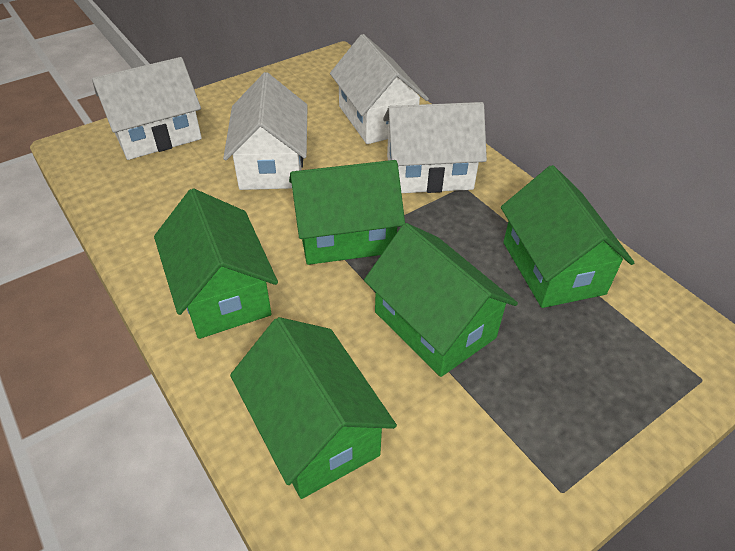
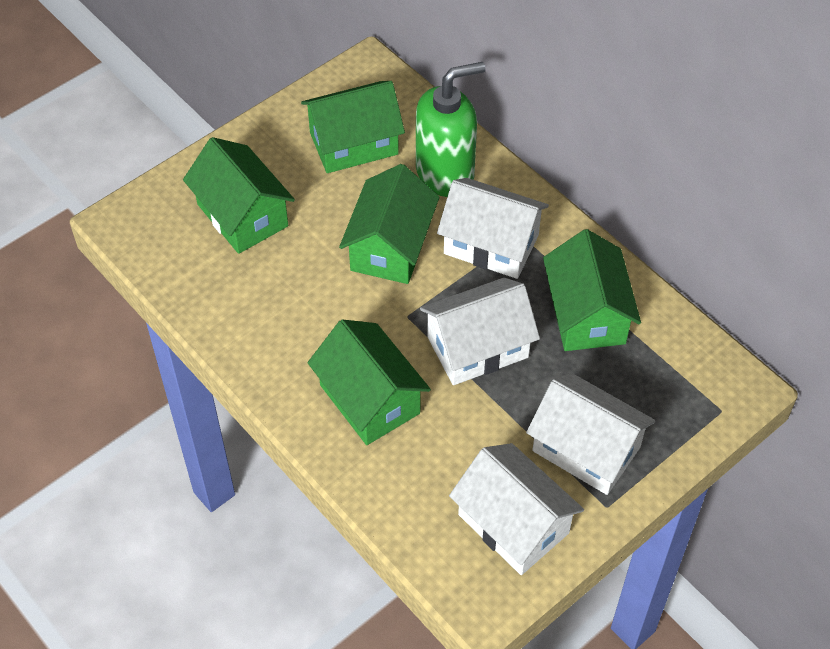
green soap dispenser: none = 0 -> [416,62,486,197] = 1

